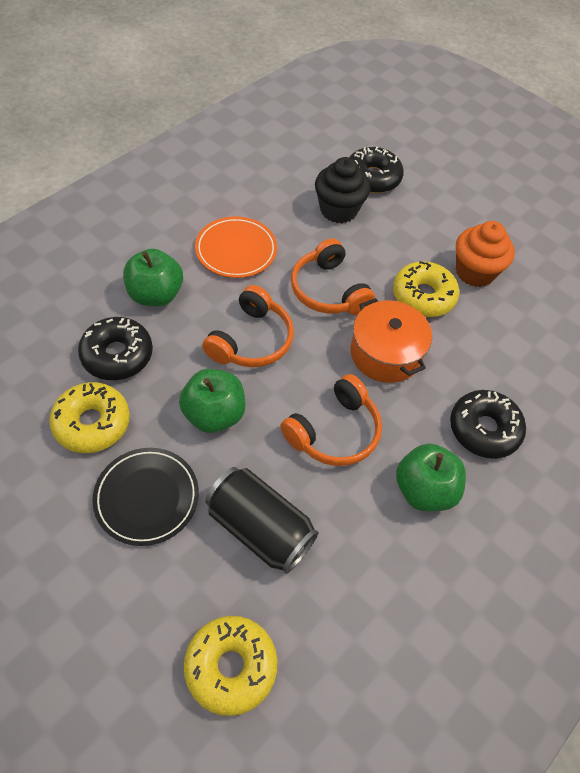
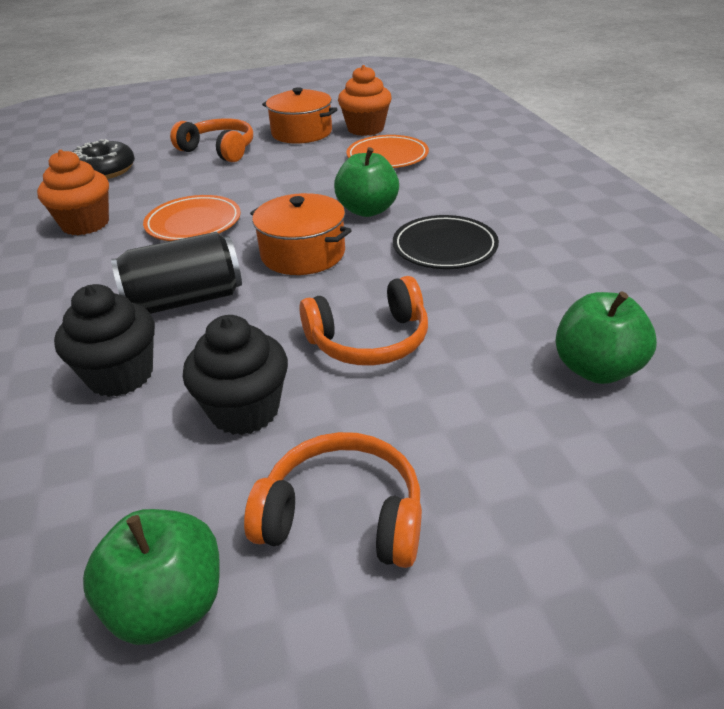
black cupcake: [315,157,371,223] = 1 -> [54,284,155,397] [183,315,288,435] = 2
black donut: [78,317,153,380] [349,147,404,193] [450,390,526,459] = 3 -> [73,139,135,179] = 1
orange cupcake: [456,221,515,287] = 1 -> [37,150,109,235] [338,65,392,136] = 2
orange plate: [195,216,277,278] = 1 -> [143,195,241,241] [347,135,429,168] = 2
orange pot: [350,298,432,383] = 1 -> [250,193,352,275] [262,87,338,144] = 2
yellow donut: [49,382,130,453] [184,616,278,716] [393,261,459,317] = 3 -> none = 0

